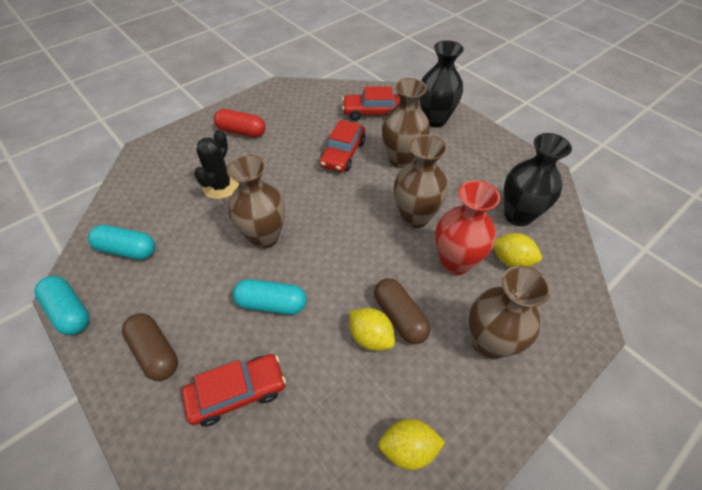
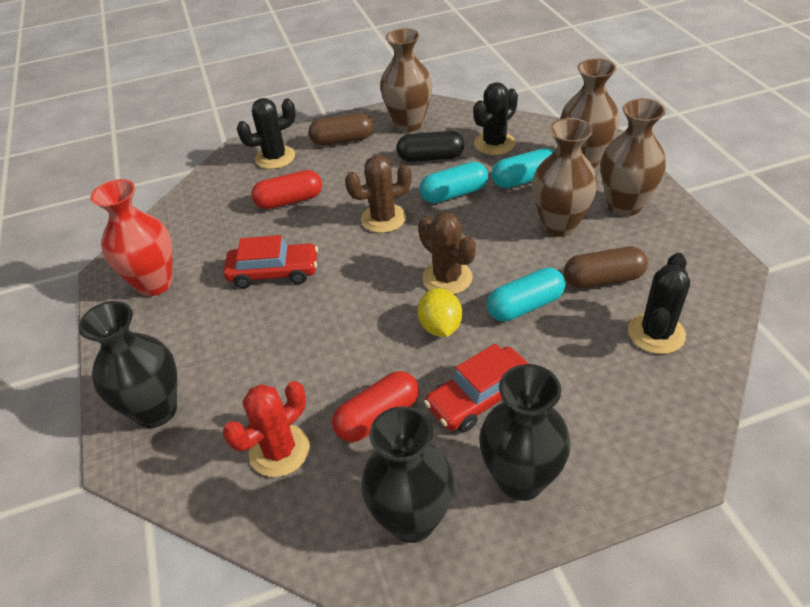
black cactus: [194,130,239,199] = 1 -> [237,98,296,169] [473,82,518,155] [628,253,690,354] = 3
black capsule: none = 0 -> [396,131,464,162] = 1
black vase: [419,40,464,127] [504,133,572,226] = 2 -> [78,301,178,428] [361,406,454,543] [479,364,571,501] = 3
brown cactus: none = 0 -> [345,155,412,233] [418,212,476,295] = 2
red cactus: none = 0 -> [223,381,310,477] = 1
red capsule: [214,109,265,138] = 1 -> [251,170,322,209] [332,371,419,442] = 2
red car: [182,354,286,427] [320,120,365,172] [342,86,400,121] = 3 -> [224,235,318,288] [424,343,529,432] = 2
yellow lemon: [349,308,395,351] [378,419,445,470] [493,233,542,267] = 3 -> [418,288,462,337] = 1

